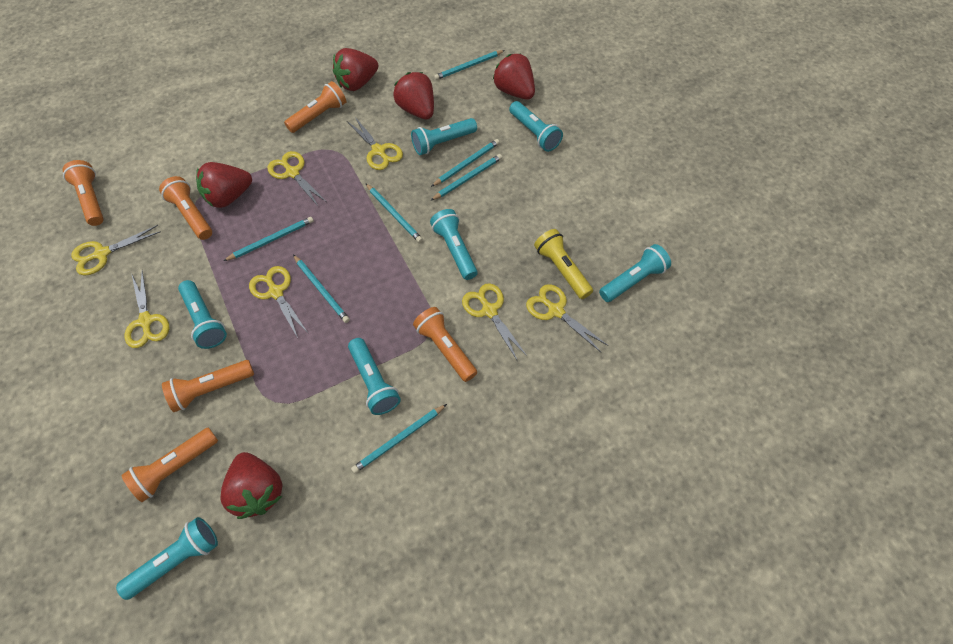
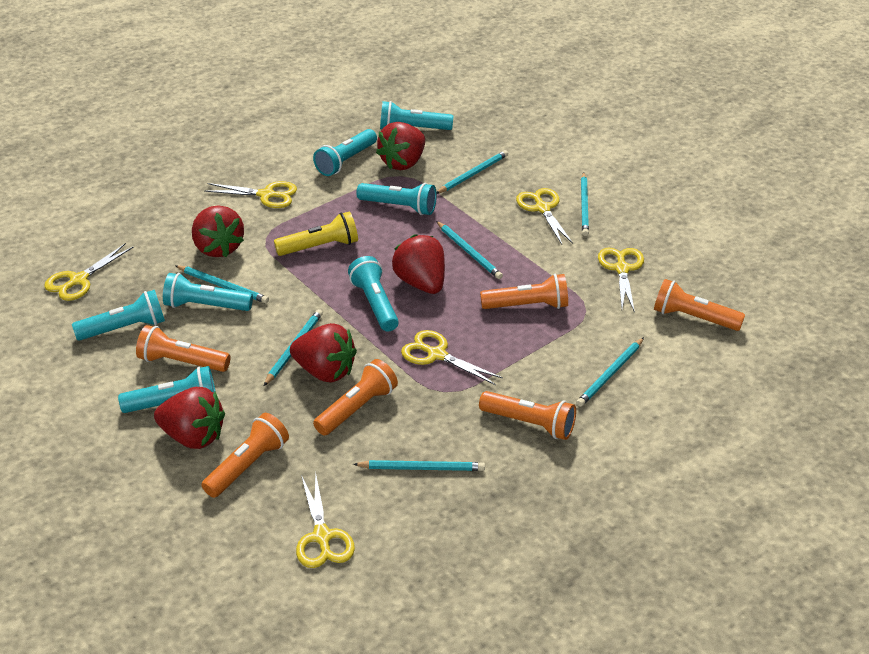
yellow scissors: [71,225,161,276] [124,270,169,348] [249,266,308,338] [267,151,327,206] [347,117,403,170] [462,283,527,360] [526,284,608,352] = 7 -> [44,243,134,301] [204,181,297,208] [296,474,355,568] [401,330,503,385] [516,188,573,244] [598,248,644,313] = 6

